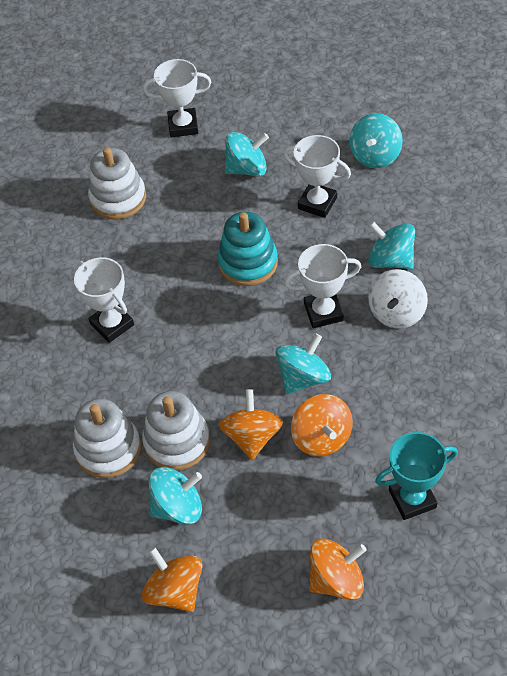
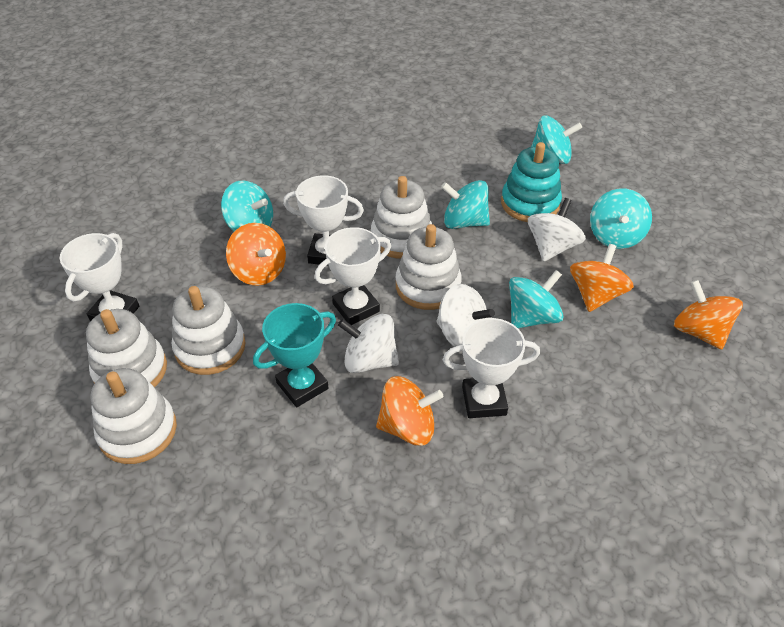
white spinning top: [368,269,428,328] = 1 -> [338,314,399,373] [436,284,495,347] [528,198,586,262] = 3
white stacking toy: [73,399,141,478] [88,147,146,219] [142,391,210,470] = 3 -> [86,309,167,387] [90,368,177,464] [172,286,246,375] [371,176,432,259] [396,224,462,310] = 5

